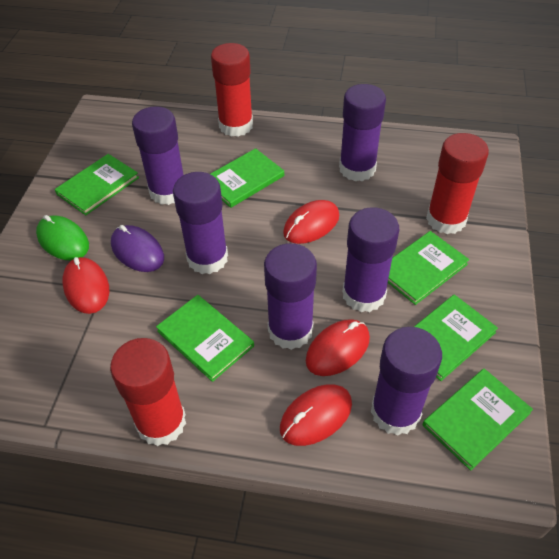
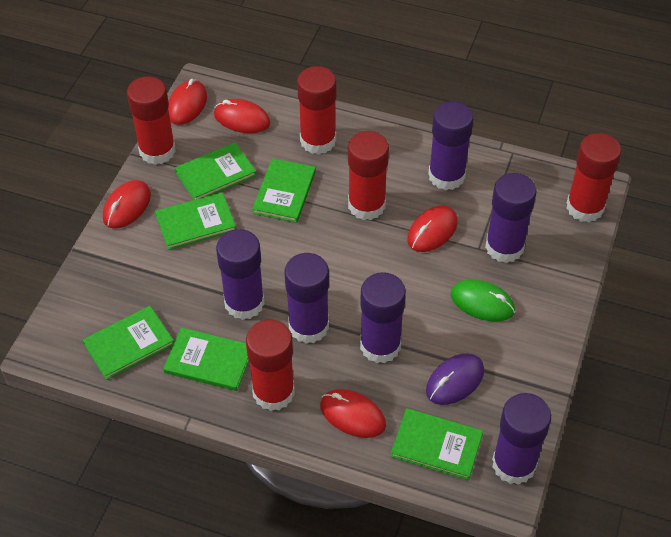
red glue stick: [110,338,186,446] [211,43,253,137] [426,133,489,234] = 3 -> [127,76,176,165] [246,320,295,411] [297,66,336,155] [348,131,389,220] [566,133,621,223] = 5
red mouse: [62,257,109,314] [280,384,352,446] [283,200,339,244] [306,319,370,376] = 4 -> [103,180,151,229] [168,79,207,125] [214,99,270,133] [320,389,386,438] [407,205,458,252] = 5

